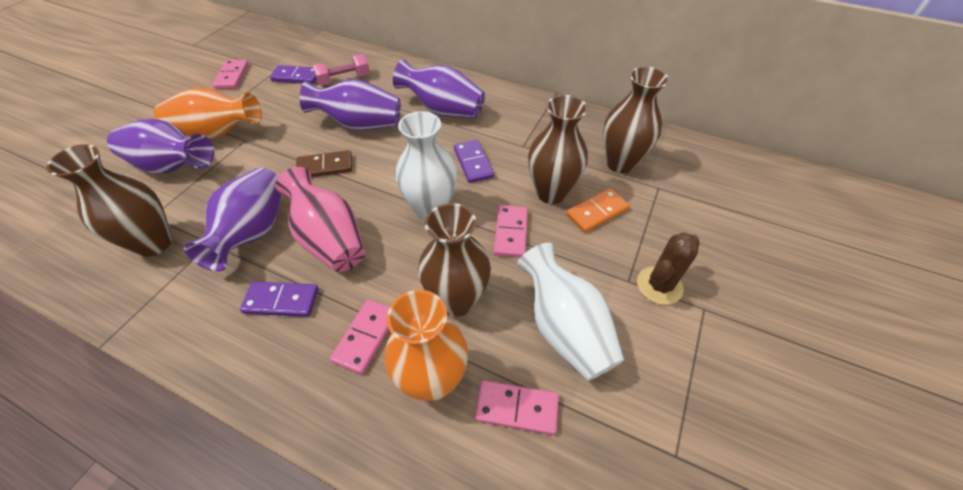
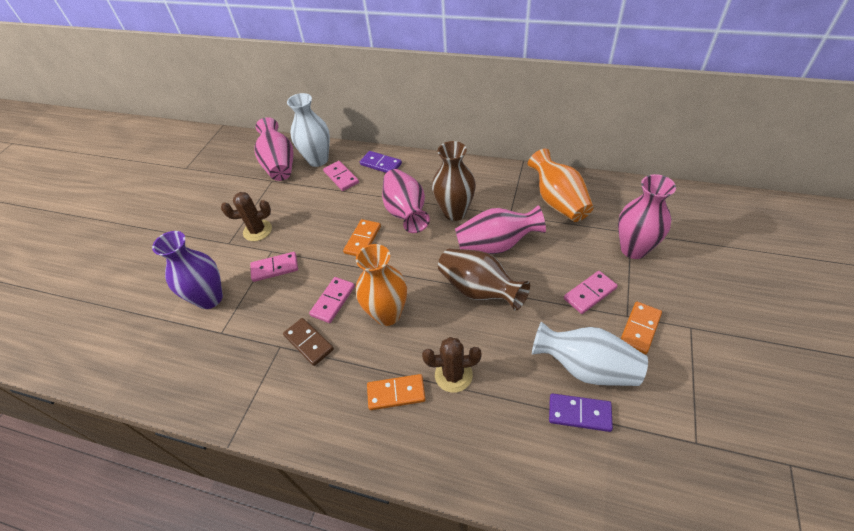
brown cactus: [637,233,700,305] = 1 -> [221,192,272,241] [422,337,482,393] = 2
brown vase: [47,144,172,257] [418,203,491,317] [528,95,588,204] [603,66,669,173] = 4 -> [432,141,476,221] [438,248,530,311] = 2
orange domino: [566,188,630,233] = 1 -> [343,219,381,256] [367,374,426,410] [621,302,662,354] = 3
pink dumbbell: [313,54,370,85] = 1 -> none = 0
pink vase: [275,167,365,272] = 1 -> [255,117,294,181] [382,169,430,233] [455,205,546,254] [618,174,676,259] = 4
purple domino: [240,282,319,317] [270,65,317,84] [454,140,494,183] = 3 -> [360,151,402,173] [549,393,613,432] = 2
purple vase: [107,119,214,174] [184,168,282,271] [300,79,401,130] [393,59,485,118] = 4 -> [152,231,223,309] = 1

